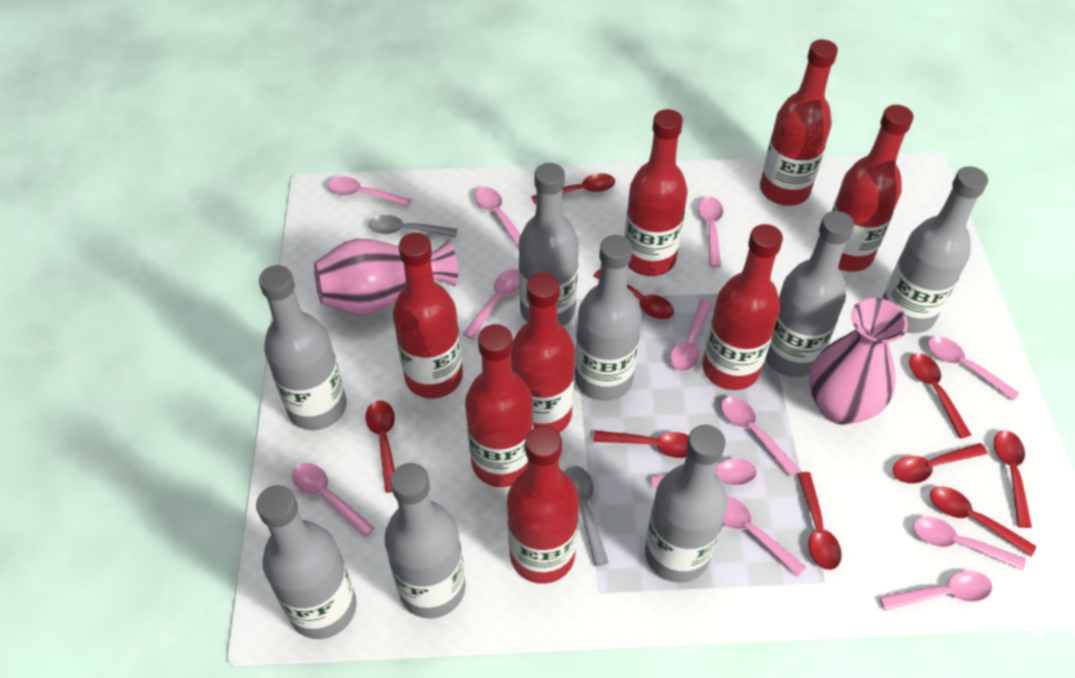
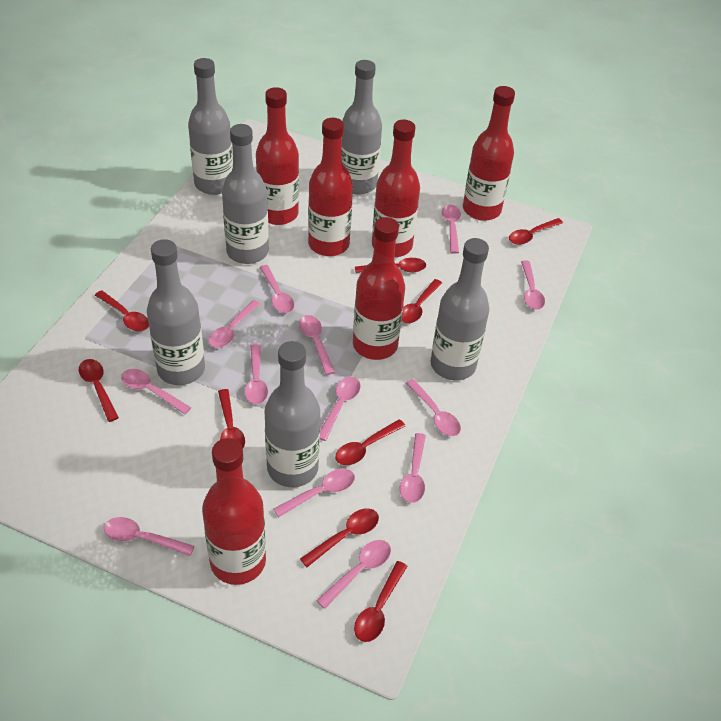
grey bottle: [256,485,357,639] [259,265,347,430] [384,463,466,619] [519,163,579,326] [575,235,642,401] [645,425,728,583] [765,211,854,377] [882,166,988,333] = 8 -> [147,239,205,385] [188,58,233,195] [222,124,269,264] [265,341,320,487] [342,60,382,195] [431,238,490,380] = 6
grey spoon: [369,215,457,237] [565,466,608,566] = 2 -> none = 0
pink spoon: [292,463,374,538] [328,176,411,207] [463,269,519,339] [475,187,521,249] [651,458,757,488] [670,300,712,371] [698,197,723,267] [721,397,800,476] [723,496,806,577] [879,571,992,611] [913,516,1025,570] [928,336,1019,401] = 12 -> [104,517,195,556] [121,369,191,415] [209,300,260,348] [245,344,268,405] [259,265,294,313] [274,469,355,517] [299,315,335,375] [316,540,391,609] [320,377,361,441] [400,433,426,503] [406,379,461,436] [442,205,461,254] [521,260,545,310] = 13
pink vase: [314,239,458,314] [809,298,908,425] = 2 -> none = 0
red bottle: [393,233,463,399] [465,324,533,487] [507,426,579,584] [511,272,575,433] [624,109,688,276] [702,224,783,390] [760,39,838,206] [832,105,913,272] = 8 -> [202,438,266,585] [256,87,299,225] [308,118,353,256] [353,217,405,360] [372,120,420,258] [463,86,515,221] = 6

